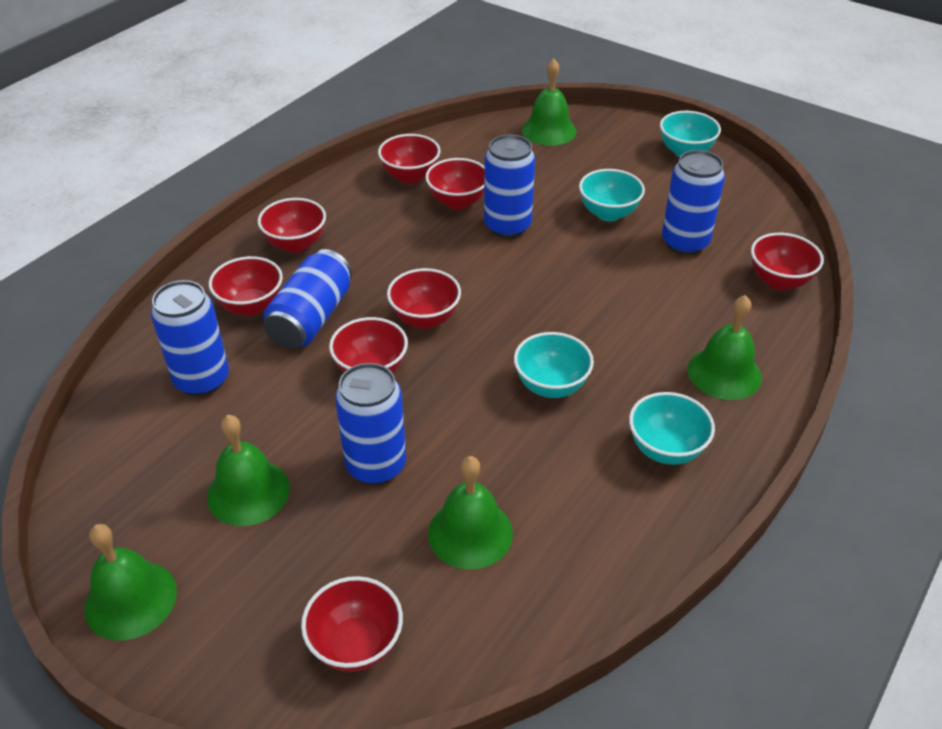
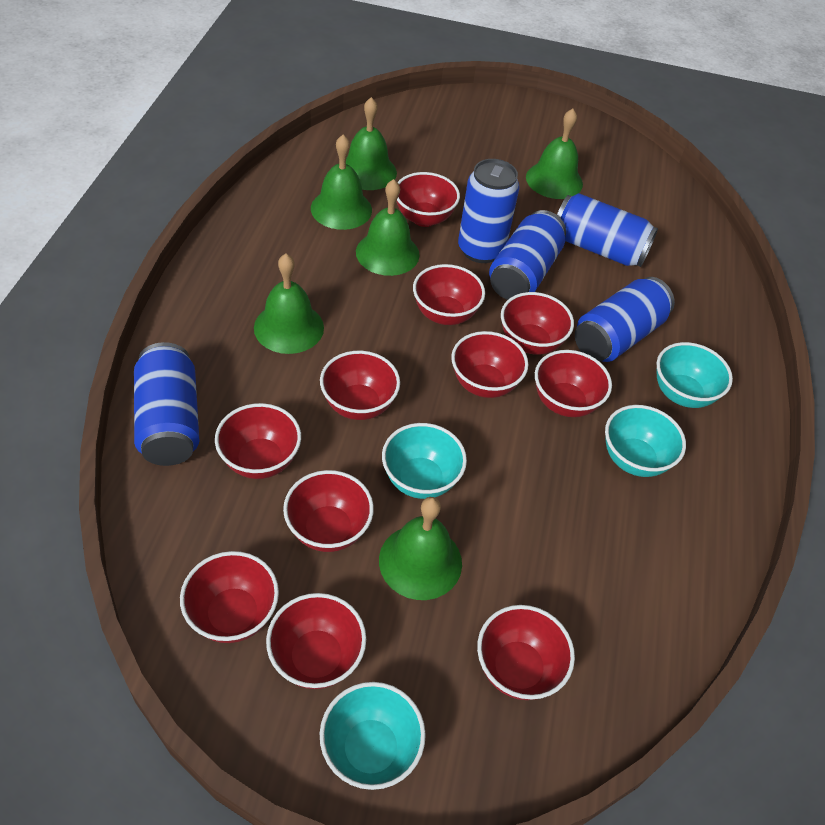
green bell: [84,524,177,641] [207,415,290,526] [428,456,513,569] [522,59,577,146] [688,295,762,400] = 5 -> [254,254,324,354] [311,135,372,230] [346,97,397,190] [356,179,420,276] [379,497,462,600] [526,109,583,199] = 6
red bowl: [209,256,283,316] [258,198,326,253] [301,576,403,672] [329,317,408,373] [378,134,440,184] [387,268,461,329] [425,158,485,210] [751,233,824,290] = 8 -> [180,551,279,643] [215,403,301,479] [266,593,366,689] [283,470,374,552] [320,351,400,420] [397,172,460,227] [413,264,485,325] [451,331,528,398] [477,605,575,700] [501,292,574,355] [535,350,612,417] = 11

